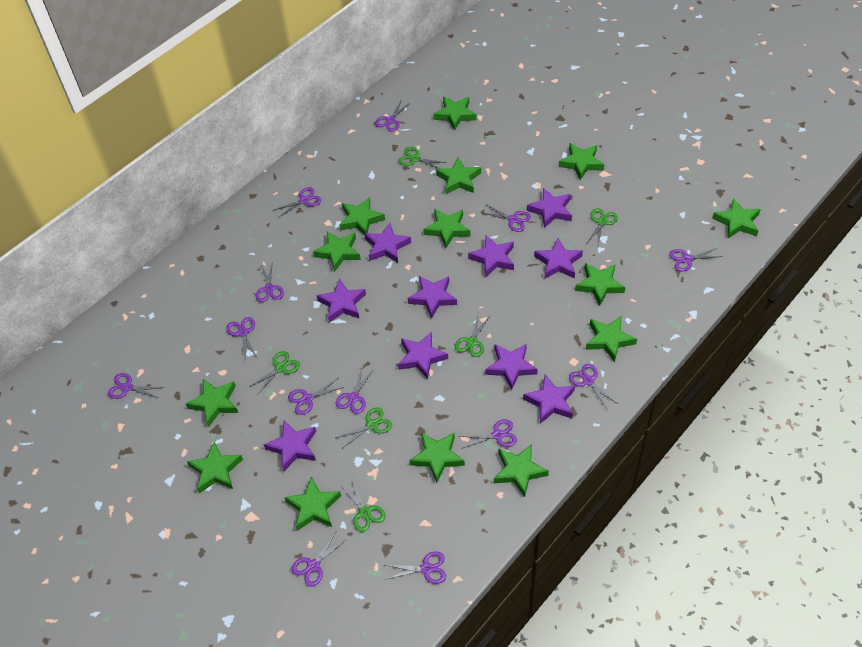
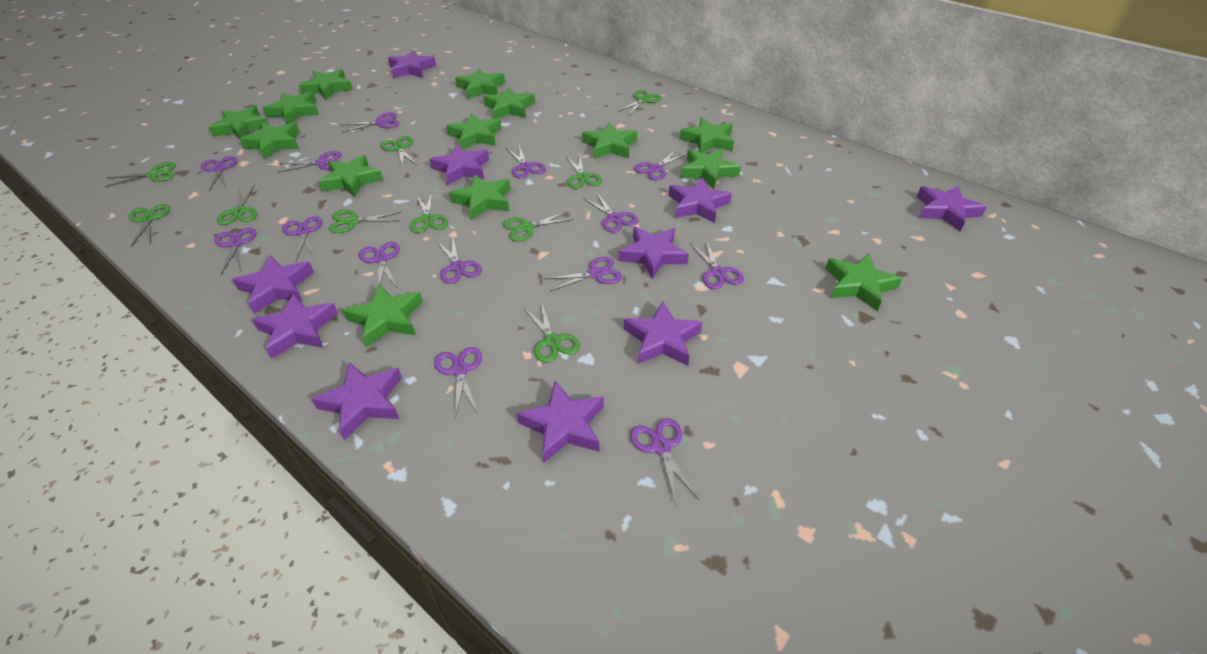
green scissors: [249,351,300,395] [336,407,392,448] [340,479,385,532] [398,147,446,169] [455,313,490,357] [587,208,618,245] = 6 -> [105,162,176,187] [128,204,170,247] [217,184,257,225] [329,209,401,233] [380,136,417,167] [410,192,448,233] [503,211,574,241] [524,302,580,363] [566,155,602,189] [618,90,662,115] = 10
purple scissors: [108,373,164,399] [226,317,257,359] [256,260,284,302] [274,187,321,218] [288,378,344,415] [291,532,347,587] [336,367,374,414] [375,101,411,132] [385,551,446,584] [458,419,517,449] [483,204,531,232] [569,364,618,410] [669,248,723,271] = 13 -> [201,156,237,191] [214,228,257,275] [278,151,341,172] [282,216,322,261] [343,112,400,132] [359,242,400,287] [434,347,482,417] [437,236,482,284] [506,145,546,178] [545,257,622,291] [584,193,638,233] [630,418,699,505] [634,150,687,180] [690,240,744,289] = 14

